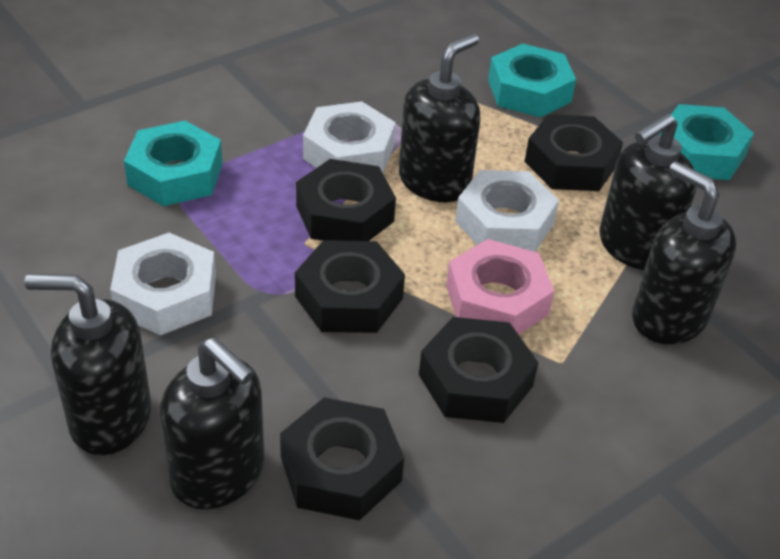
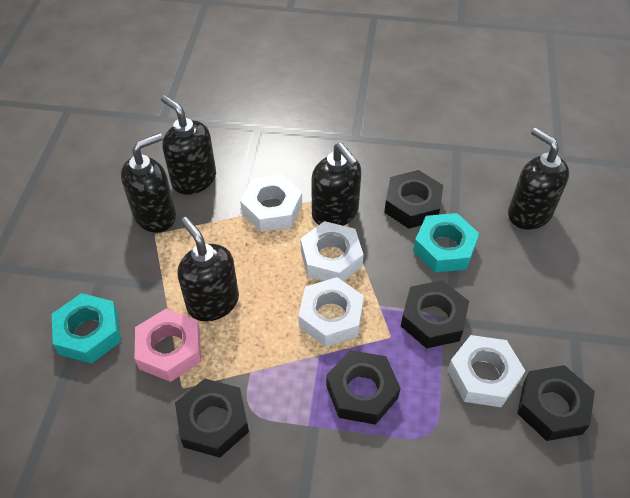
turquoise nut: [124,121,223,206] [488,44,576,118] [659,104,754,180] = 3 -> [52,293,121,364] [413,213,480,273] = 2
white nut: [110,233,216,335] [303,101,396,173] [455,170,559,252] = 3 -> [240,174,302,232] [298,277,364,347] [300,221,364,281] [447,335,525,407] = 4

